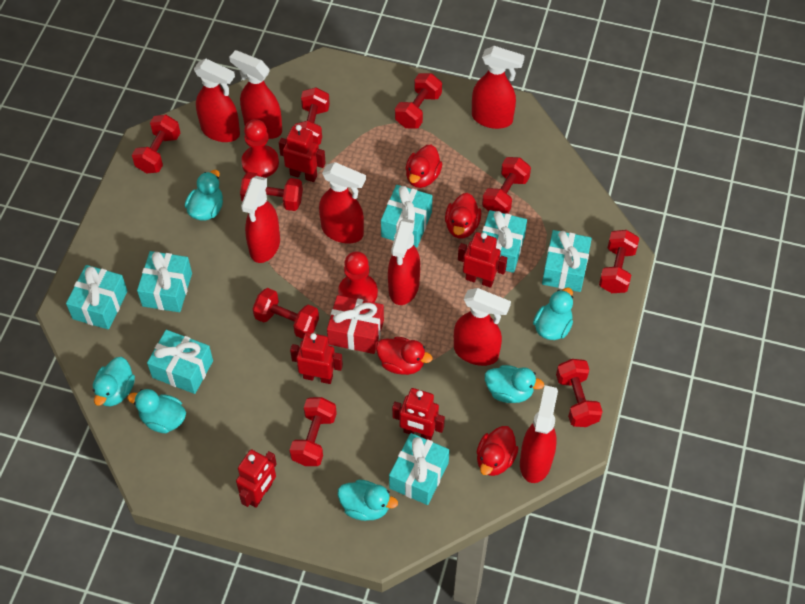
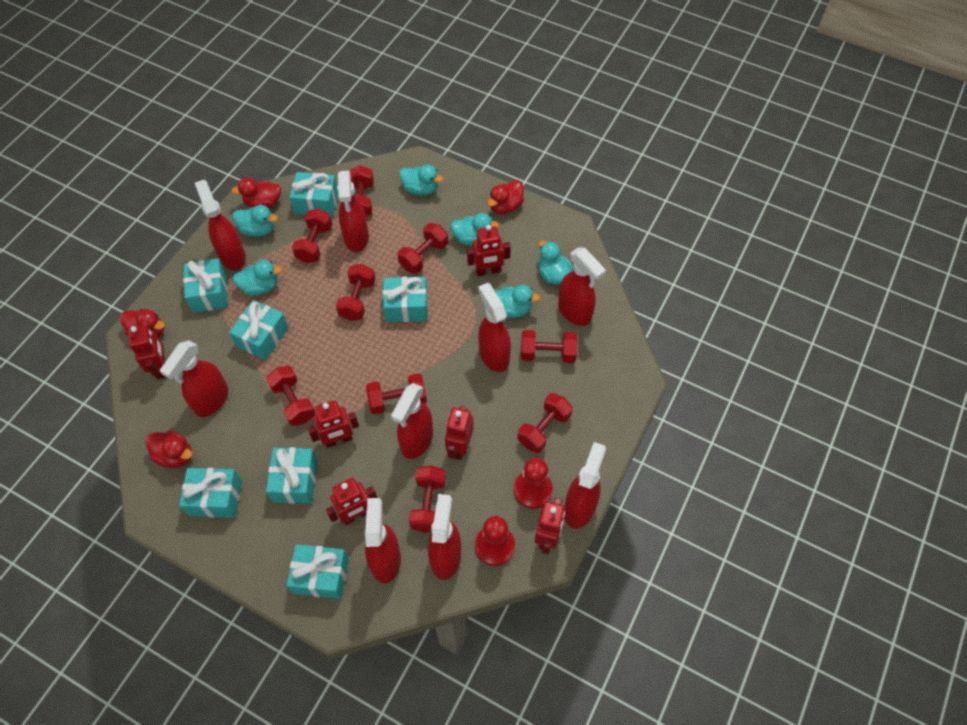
red gift: [327,295,384,354] = 1 -> none = 0
red robot: [236,449,277,508] [279,125,326,182] [290,332,343,384] [392,388,445,440] [458,232,507,288] = 5 -> [128,325,166,379] [308,400,359,448] [326,478,377,525] [445,406,474,460] [467,225,511,276] [534,498,565,554] = 6
red spray bottle: [194,59,240,142] [229,50,282,139] [241,176,280,263] [319,162,366,243] [388,219,420,305] [454,288,511,366] [472,46,525,129] [520,385,558,483] = 8 -> [160,340,228,417] [195,180,246,270] [337,170,369,252] [364,498,401,583] [391,383,433,459] [428,494,461,580] [478,283,511,372] [558,247,606,326] [564,442,606,529] = 9

